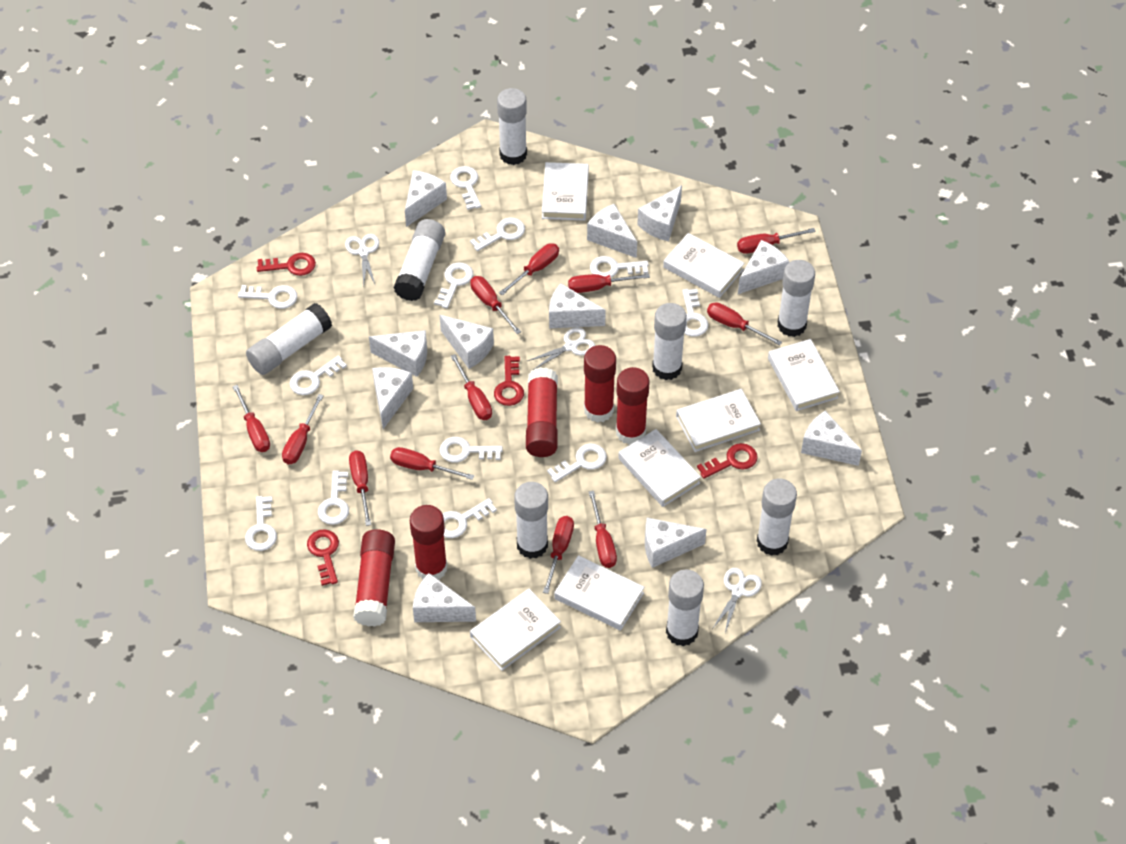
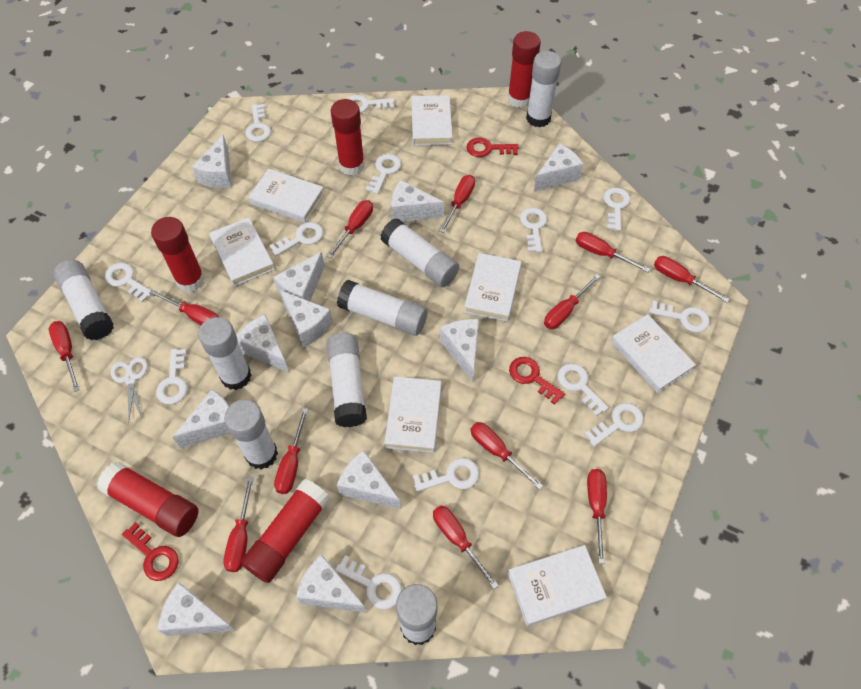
red key: [257,253,316,276] [307,529,339,586] [494,356,524,406] [697,443,758,479] = 4 -> [122,522,179,581] [466,138,519,157] [509,357,565,405] = 3
white key: [238,285,297,309] [245,496,277,551] [290,355,347,395] [318,470,349,525] [434,262,473,308] [440,437,502,463] [443,498,497,538] [450,166,481,210] [470,218,525,251] [547,444,607,482] [590,256,649,278] [682,289,709,337] = 12 -> [105,263,152,302] [156,349,188,404] [245,104,271,142] [269,222,323,256] [335,555,402,609] [347,95,395,113] [366,154,401,194] [413,458,479,492] [520,208,547,253] [557,363,609,416] [585,403,644,446] [604,188,630,231] [649,301,710,332] = 13
white scissors: [345,234,379,285] [527,327,595,370] [713,568,762,633] = 3 -> [111,357,148,423] = 1

